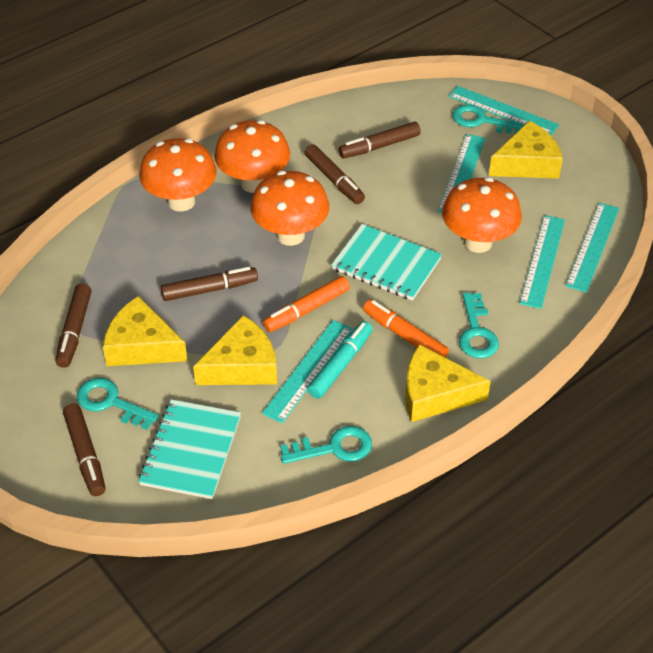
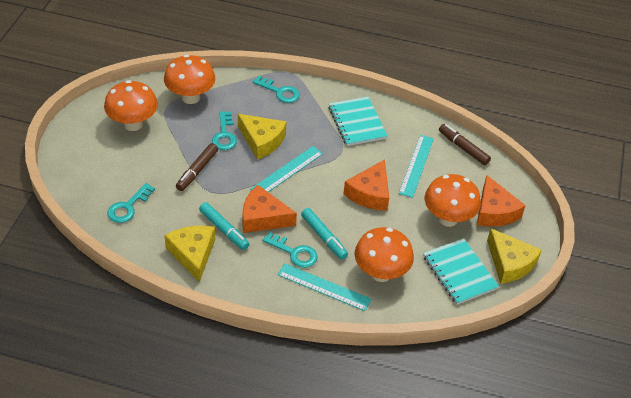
brown marker: [56,284,91,368] [63,404,106,496] [161,267,258,301] [304,144,365,204] [339,122,421,158] = 5 -> [176,143,218,191] [439,124,491,165] = 2
orange cheese: none = 0 -> [242,185,297,233] [343,159,389,211] [477,175,526,227] = 3
orange marker: [263,276,350,332] [363,299,449,358] = 2 -> none = 0
turquoise marker: [307,321,373,399] = 1 -> [199,202,250,250] [301,208,348,260] = 2
turquoise ruler: [262,320,353,423] [438,134,485,213] [449,86,559,135] [519,215,565,309] [565,203,619,293] = 5 -> [250,146,323,192] [278,263,372,311] [399,135,434,198] = 3
yellow cheese: [103,296,188,366] [193,315,277,385] [405,344,491,422] [489,120,563,179] = 4 -> [164,226,215,282] [238,114,286,160] [487,228,542,284] = 3

